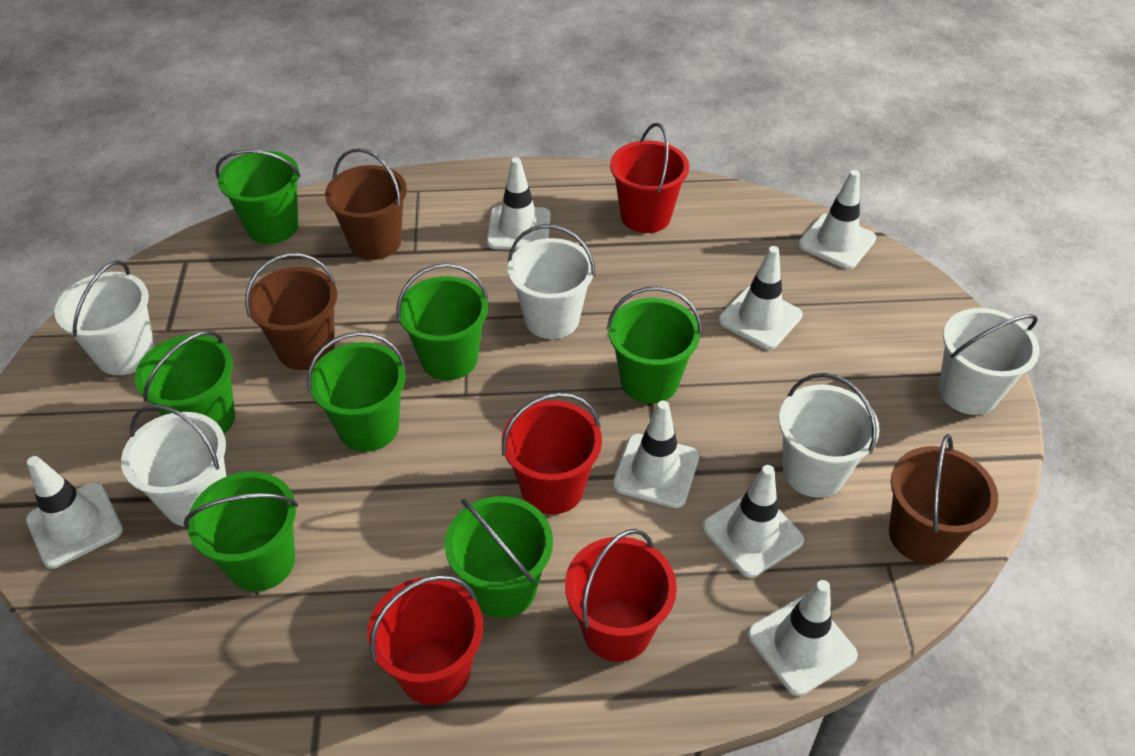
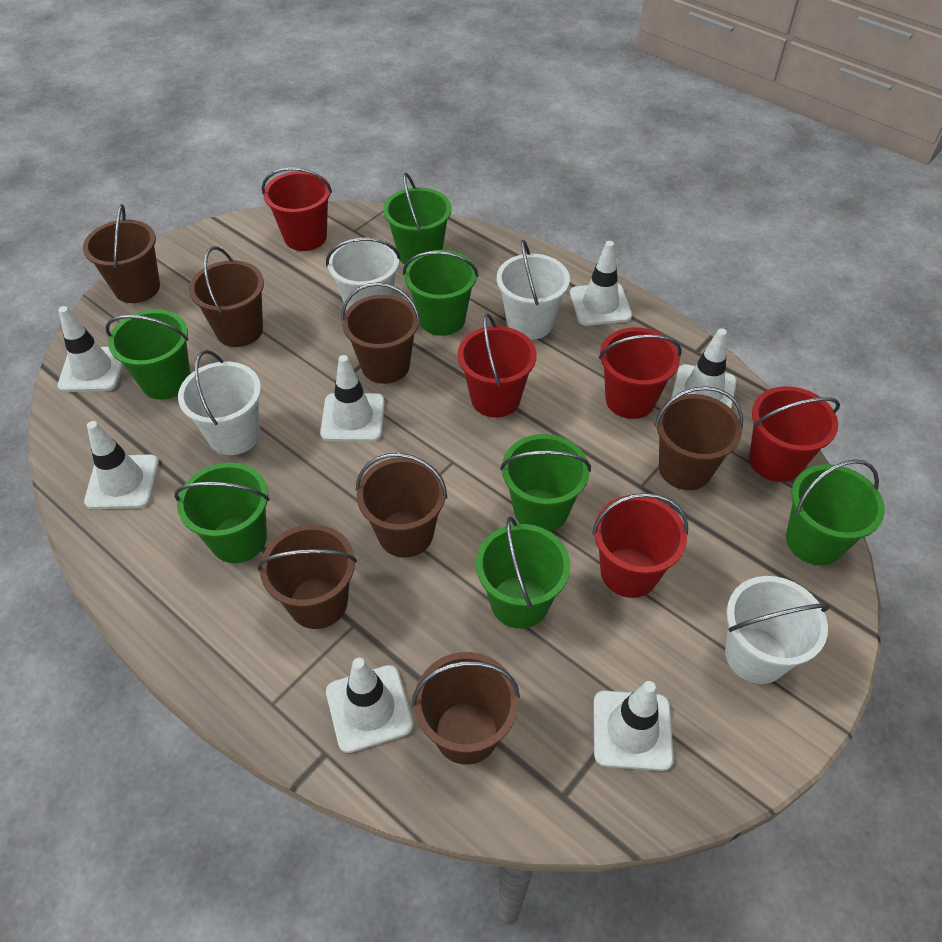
brown bucket: [245,253,337,370] [325,148,407,260] [889,434,998,564] = 3 -> [83,204,160,303] [189,246,264,347] [257,524,357,629] [341,282,420,384] [356,453,447,557] [412,652,520,765] [655,386,743,490] = 7
red bucket: [368,575,483,705] [502,392,602,514] [565,529,677,662] [610,123,689,233] = 4 -> [262,167,332,251] [458,313,537,417] [592,493,688,598] [599,327,682,419] [749,386,840,482] = 5
white bucket: [54,260,155,375] [121,404,226,527] [508,224,595,339] [779,373,880,498] [939,308,1039,415] = 5 -> [178,350,261,455] [326,238,401,310] [497,240,570,340] [725,576,830,684] = 4

